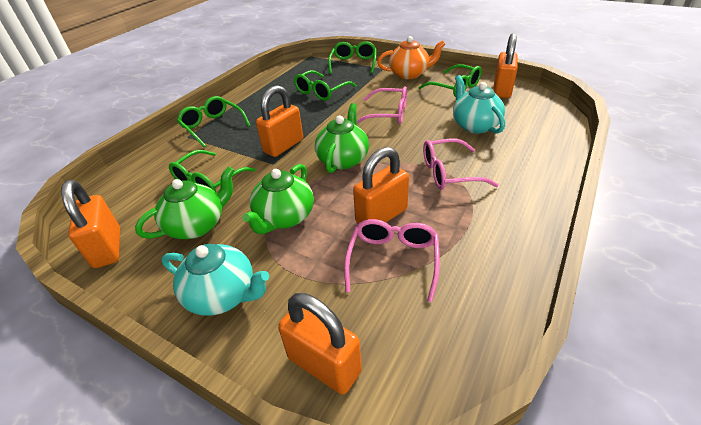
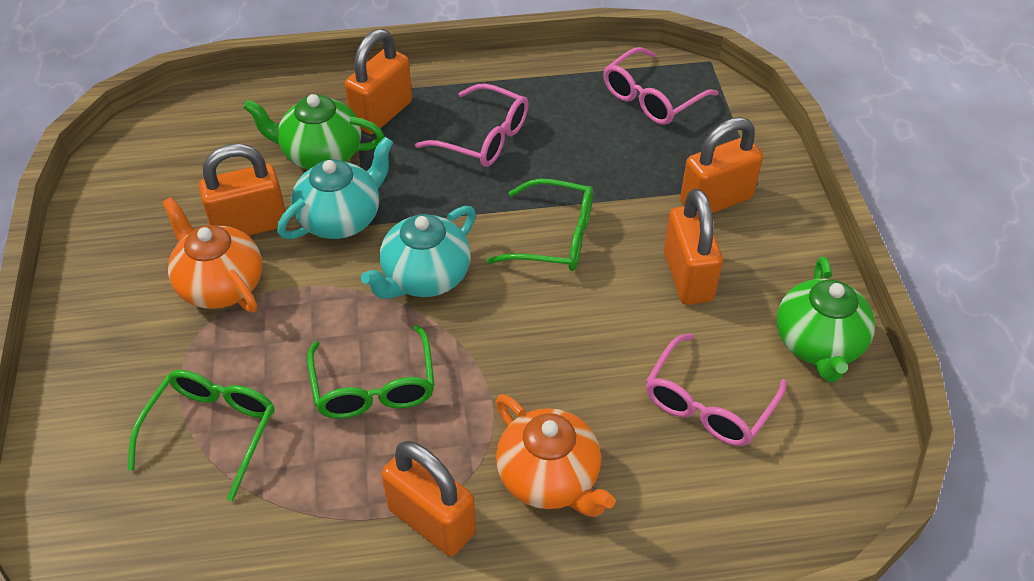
green glasses: [169,150,256,192] [177,96,251,148] [294,70,357,101] [328,41,376,74] [418,64,482,97] = 5 -> [128,370,275,501] [307,325,434,419] [487,179,593,271] = 3
green teapot: [135,166,235,239] [242,164,314,234] [315,103,369,173] = 3 -> [243,94,384,169] [776,257,875,382] = 2
orange teapot: [377,36,445,79] = 1 -> [162,197,262,312] [496,394,615,517] = 2

